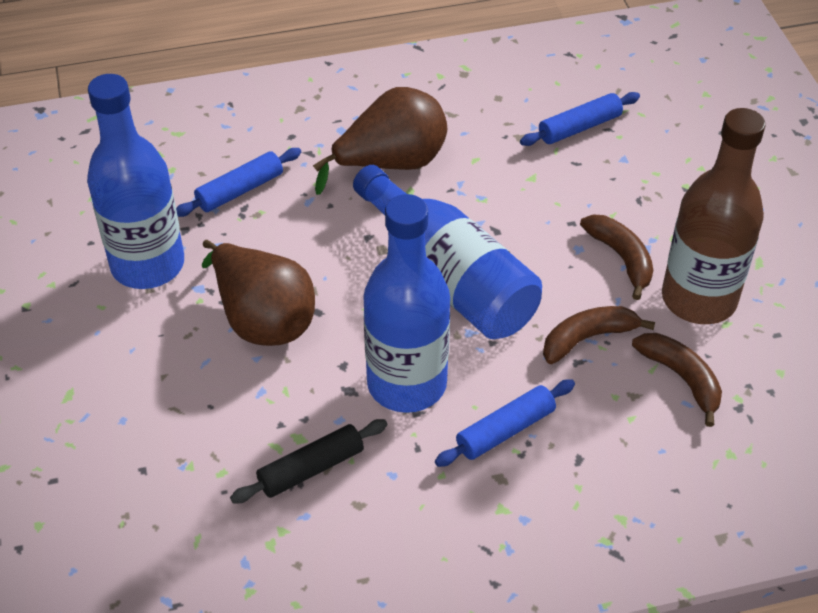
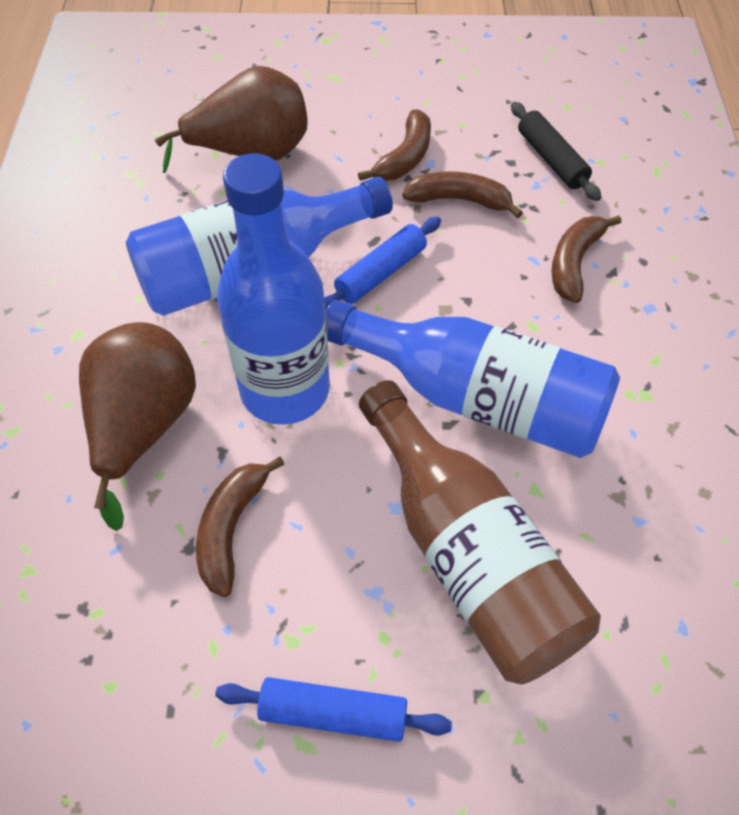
blue rolling pin: [176,148,301,217] [435,379,575,467] [520,92,640,146] = 3 -> [215,677,452,742] [324,217,441,310] = 2
brown banana: [543,306,655,364] [580,215,653,300] [632,333,722,427] = 3 -> [196,457,285,597] [358,109,431,181] [402,171,523,218] [551,215,621,303] = 4

